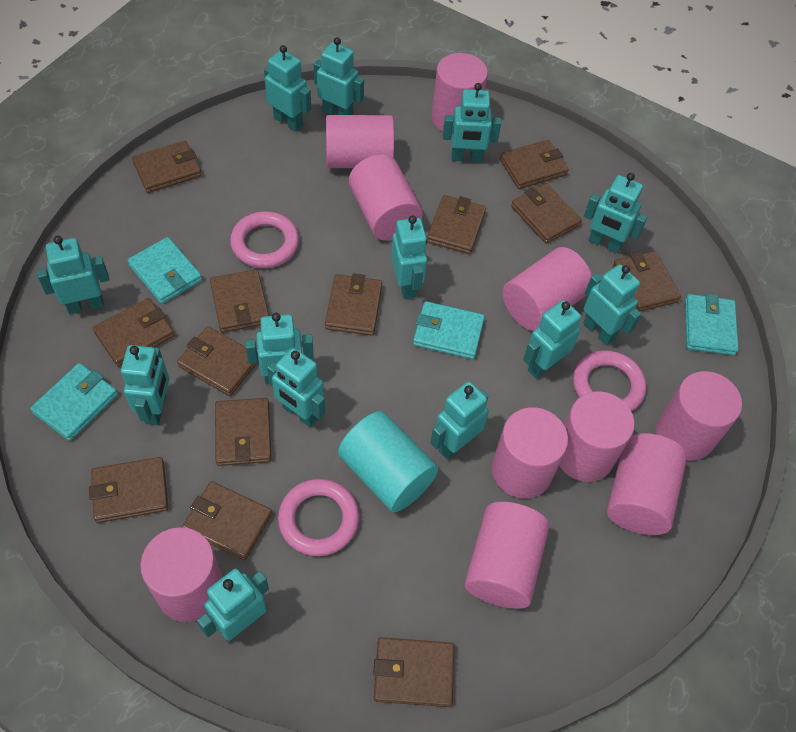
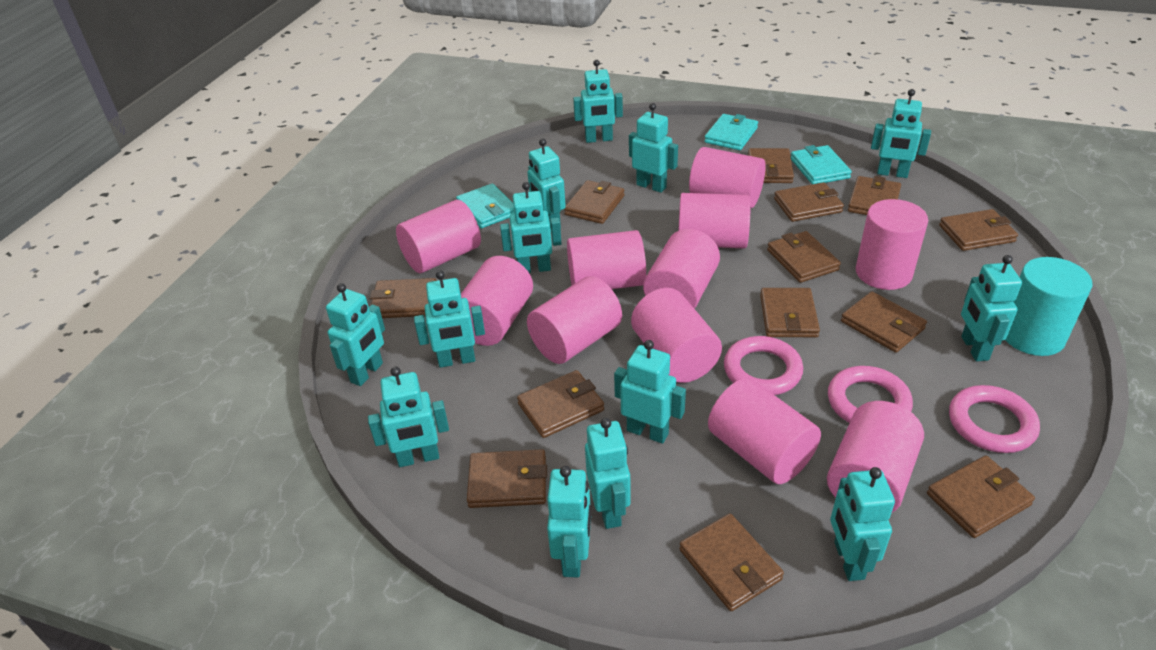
pink cylinder: [140,527,223,622] [326,115,394,168] [349,154,423,241] [432,53,488,132] [464,502,549,609] [492,407,568,498] [502,247,592,331] [559,392,635,482] [607,433,687,535] [656,371,742,461] = 10 -> [396,200,481,273] [461,256,533,346] [527,276,622,364] [567,230,646,289] [631,288,722,383] [643,229,720,309] [678,193,751,248] [689,147,766,208] [708,378,821,484] [827,401,924,513] [856,199,928,290] = 11
turquoise wallet: [30,363,118,441] [127,237,202,304] [413,301,485,359] [685,293,739,355] = 4 -> [456,184,514,228] [704,114,758,150] [791,145,852,184] = 3

